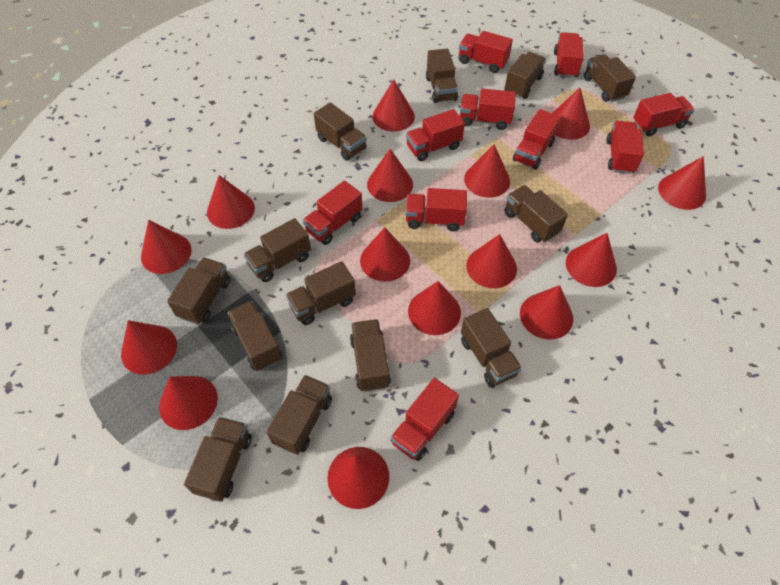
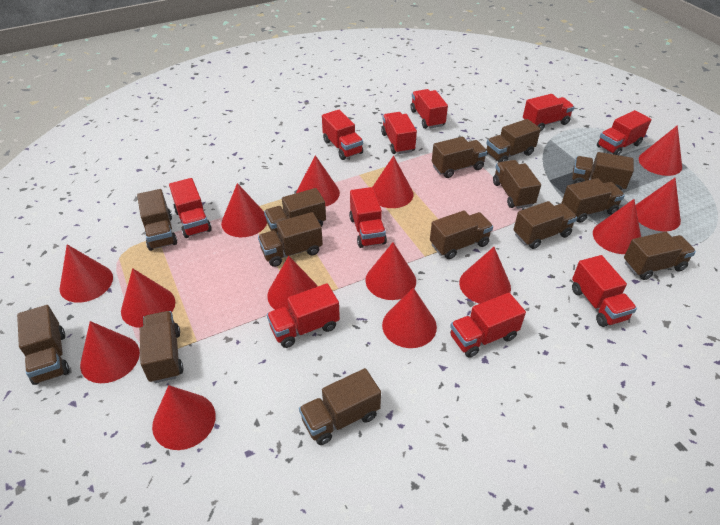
brown truck: [167,257,230,324] [184,417,252,501] [228,301,282,371] [243,218,311,282] [267,375,332,455] [286,261,356,325] [314,102,367,161] [350,319,391,392] [426,49,458,103] [461,308,522,387] [504,52,546,99] [505,185,568,243] [584,54,636,102] = 13 -> [17,305,69,385] [137,189,177,251] [140,311,183,383] [258,212,323,267] [264,188,326,234] [299,368,381,445] [430,210,493,259] [432,137,487,178] [486,119,541,163] [493,160,541,209] [513,201,577,249] [562,178,625,223] [572,152,634,191] [624,232,696,280] = 14
red cone: [121,320,177,375] [141,220,192,274] [159,376,218,430] [207,175,255,229] [327,447,389,509] [360,227,410,282] [367,149,413,202] [372,79,415,132] [408,281,461,335] [464,144,510,198] [466,234,517,288] [520,285,573,340] [552,87,590,140] [566,233,617,287] [658,156,706,210] = 15 -> [60,244,113,303] [80,321,140,383] [121,268,175,328] [152,385,216,450] [221,183,267,237] [267,256,318,310] [296,155,340,207] [366,242,416,300] [373,156,413,208] [382,288,437,348] [459,247,511,304] [593,199,641,254] [636,178,681,231] [639,125,682,176] = 14

